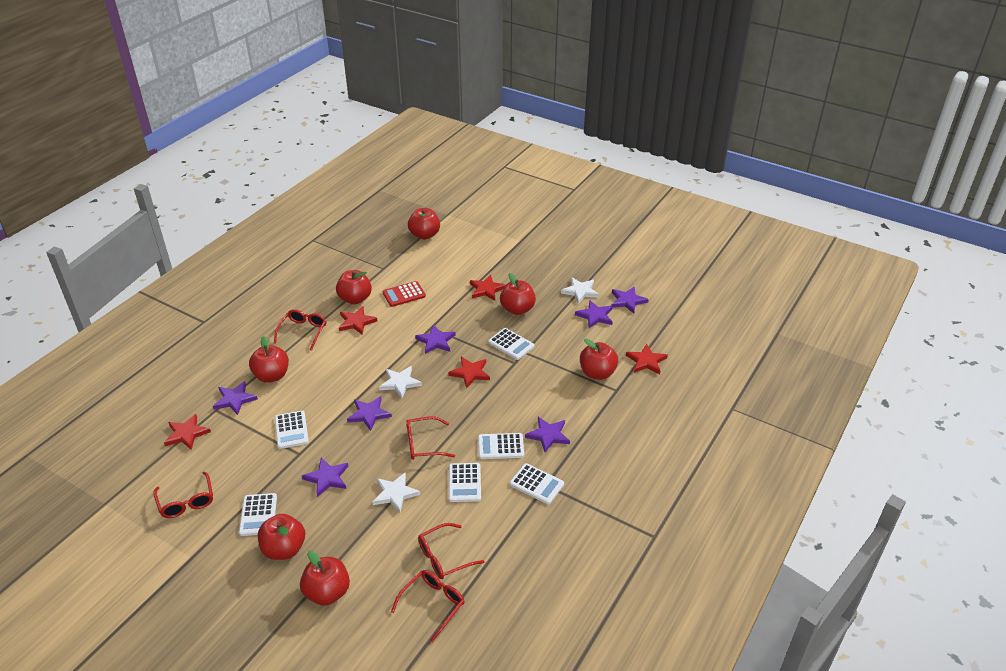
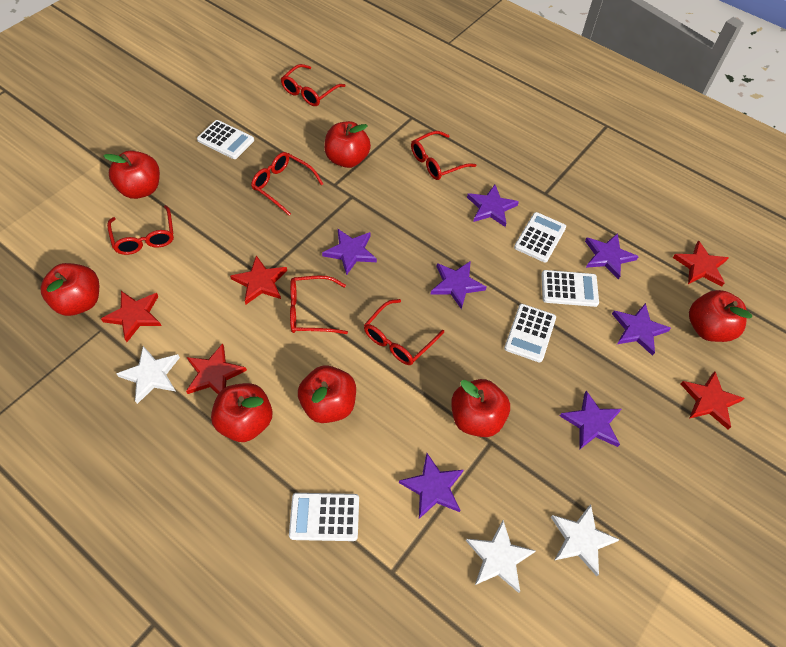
red calculator: [383,281,426,307] = 1 -> none = 0
red glasses: [154,472,213,518] [274,309,326,351] [391,570,465,642] [406,416,455,460] [418,523,485,579] = 5 -> [107,205,174,255] [251,152,323,215] [281,64,345,106] [290,276,348,334] [364,299,444,365] [411,131,476,180] = 6
white calculator: [239,493,277,536] [274,411,309,449] [449,463,481,502] [478,433,524,459] [488,328,534,360] [510,463,564,504] = 6 -> [197,120,254,159] [289,493,359,541] [504,304,556,363] [514,212,566,262] [541,270,599,307] = 5

